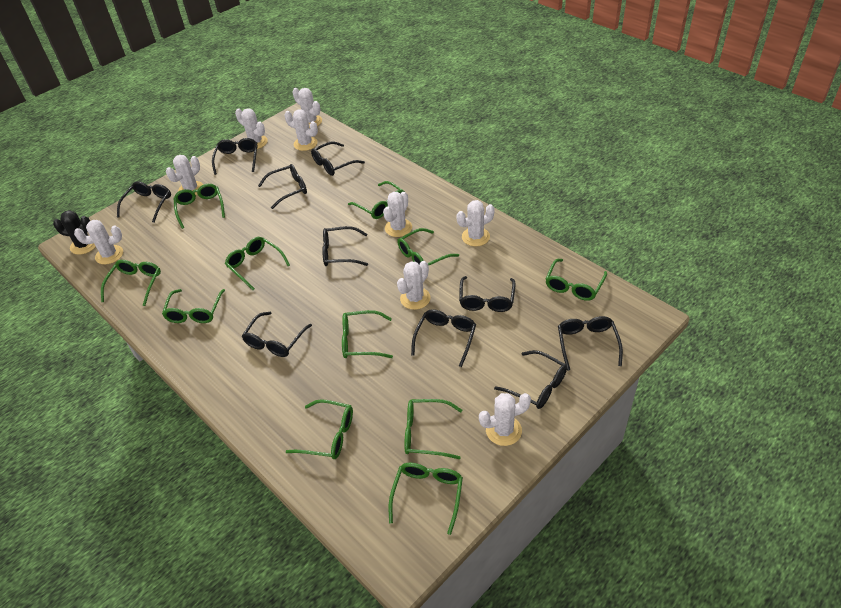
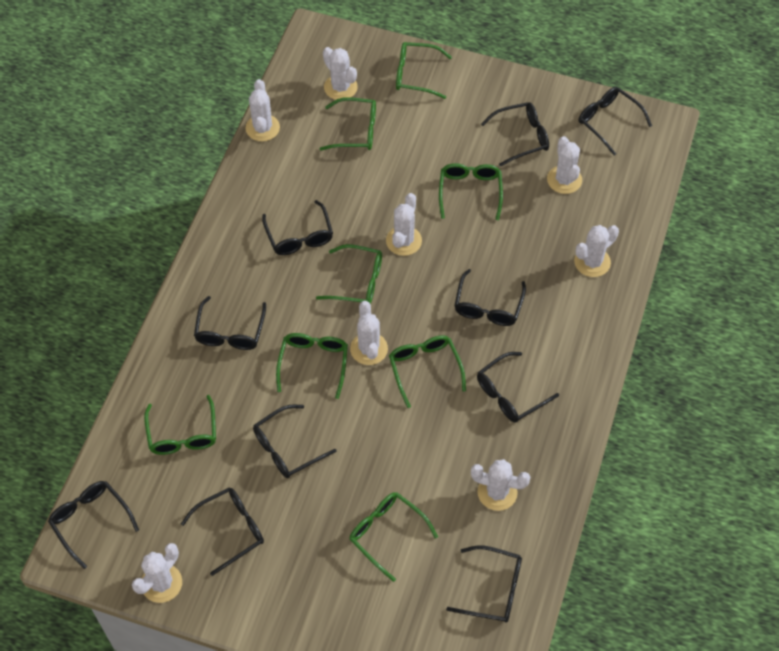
black cactus: [53,210,96,255] = 1 -> none = 0
green glasses: [101,260,161,306] [162,289,225,323] [174,184,225,229] [225,237,290,290] [286,399,353,459] [342,310,393,358] [348,181,405,219] [389,462,463,535] [397,228,459,266] [404,399,462,459] [546,259,607,301] = 11 -> [144,395,216,455] [276,333,348,399] [316,244,382,304] [320,97,376,151] [349,492,438,582] [389,335,466,408] [396,42,452,99] [439,163,503,220] = 8
white cactus: [74,220,123,265] [166,155,203,195] [235,108,268,149] [284,109,318,151] [292,88,322,128] [383,192,412,237] [397,261,431,310] [456,200,495,246] [479,393,531,446] = 9 -> [132,543,182,603] [246,79,280,141] [323,47,358,100] [350,301,388,365] [386,193,422,256] [471,459,531,511] [547,136,582,194] [574,225,619,277] = 8

